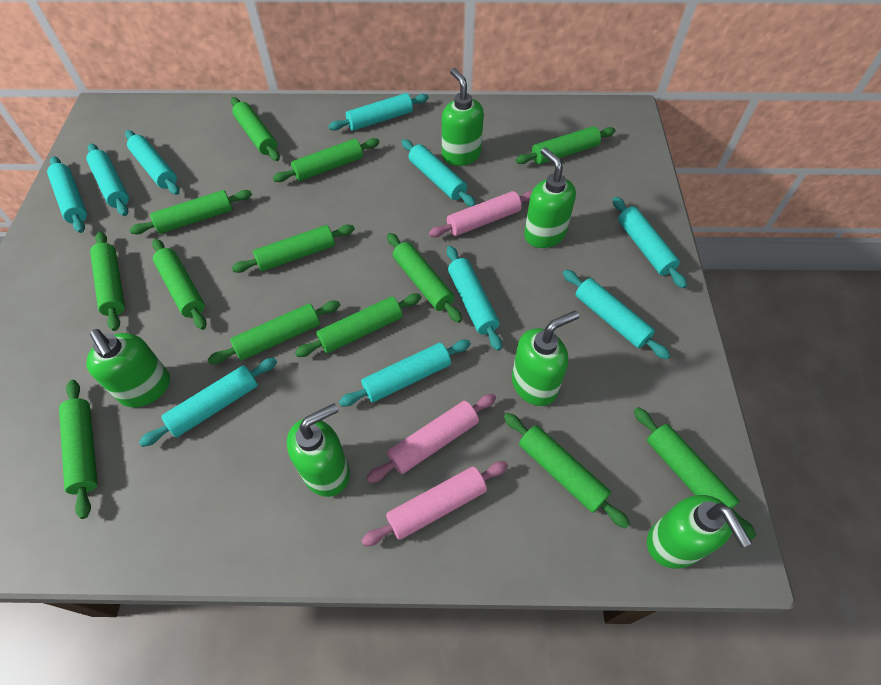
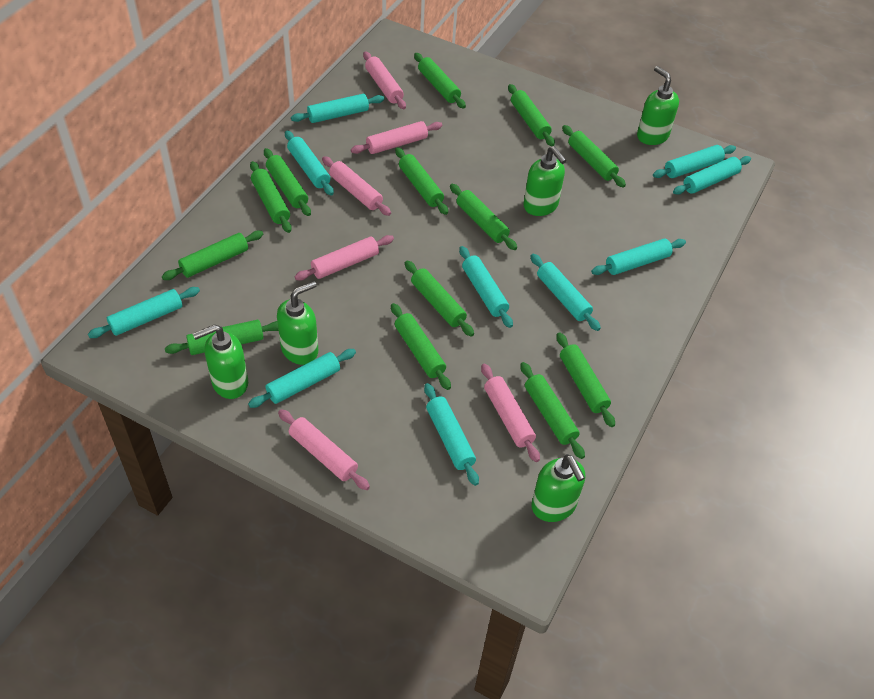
green soap dispenser: [86,329,170,407] [287,403,350,497] [442,68,484,166] [512,311,579,406] [524,147,576,248] [647,495,752,569] = 6 -> [193,324,248,399] [277,281,318,365] [524,146,566,216] [531,454,585,522] [637,66,679,145] = 5
pink rolling pin: [361,461,508,546] [367,394,496,483] [429,191,532,237] = 3 -> [278,409,370,490] [294,235,394,281] [322,156,391,216] [351,121,442,154] [363,51,406,109] [481,364,540,462] = 6

